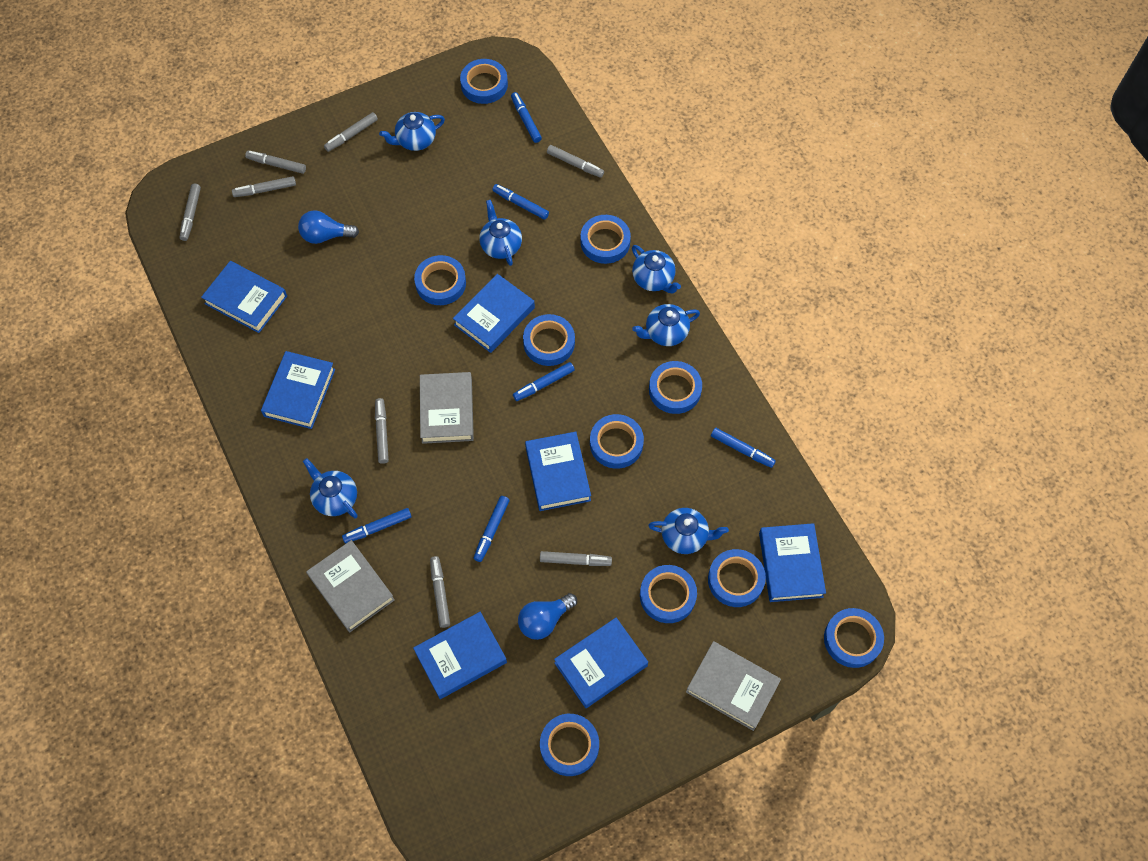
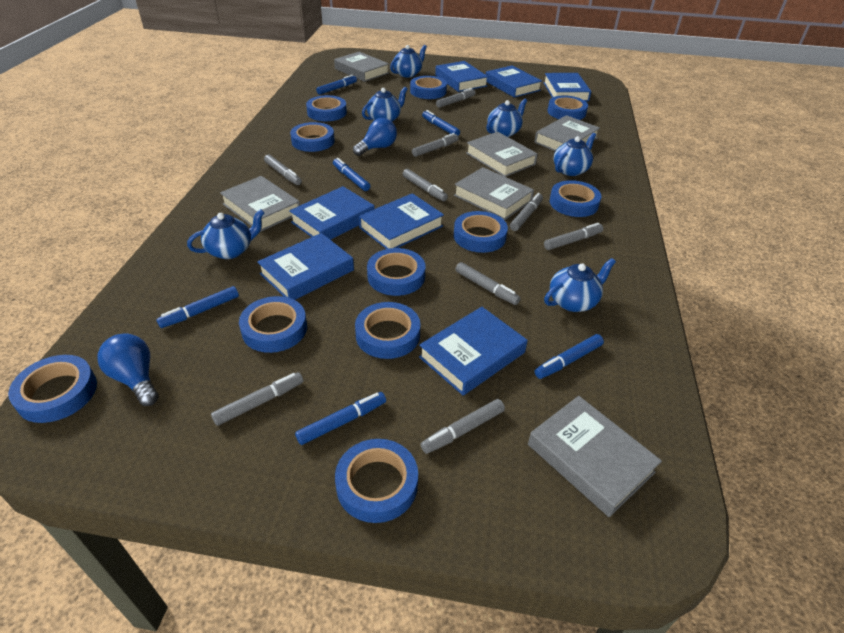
blue tape: [414,255,466,305] [460,59,508,104] [523,314,575,366] [540,714,599,776] [581,215,631,264] [590,414,644,469] [640,565,697,623] [649,361,702,414] [708,549,766,607] [824,608,884,668] = 10 -> [8,355,97,423] [239,296,307,353] [290,122,335,152] [306,95,347,121] [335,439,418,523] [355,302,420,359] [367,248,425,296] [410,76,447,99] [454,211,508,253] [548,95,588,120] [550,180,601,217] = 11
grey book: [306,540,395,632] [420,372,474,444] [686,641,781,731] = 3 -> [220,176,300,232] [334,52,389,82] [454,167,534,220] [466,132,538,177] [528,396,662,517] [534,115,600,151] = 6
grey marker: [180,184,201,241] [232,176,296,197] [245,151,306,174] [324,112,378,152] [375,398,389,464] [430,556,450,628] [540,551,612,566] [547,145,604,178] = 8 -> [211,372,304,426] [264,155,302,185] [403,169,448,201] [412,133,459,157] [421,399,505,454] [436,88,476,108] [456,262,521,305] [510,193,543,231] [544,223,603,250] = 9

